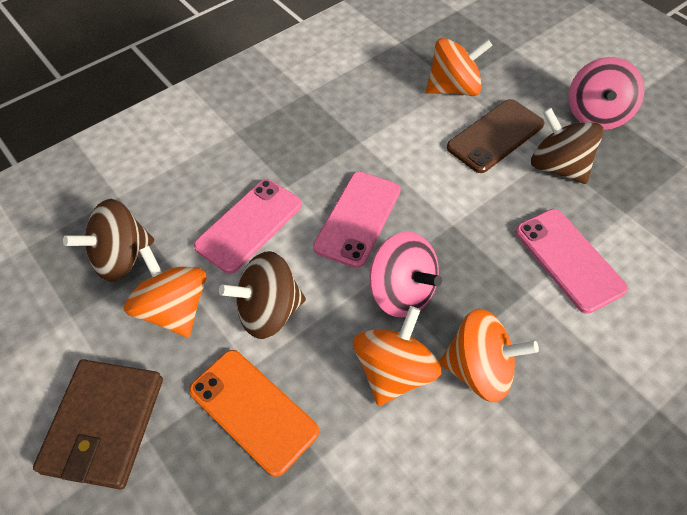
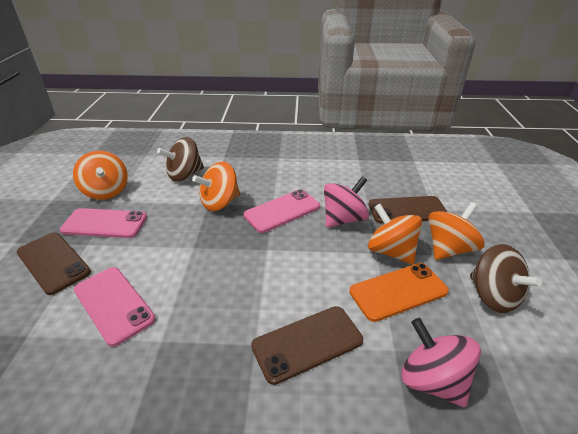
brown phone: [447,99,545,173] = 1 -> [17,232,91,295] [251,306,363,385] [369,196,447,224] = 3
brown spinning top: [63,199,154,282] [219,251,306,339] [531,107,604,184] = 3 -> [157,137,204,182] [470,244,542,313] = 2
brown wallet: [33,359,163,489] = 1 -> none = 0

